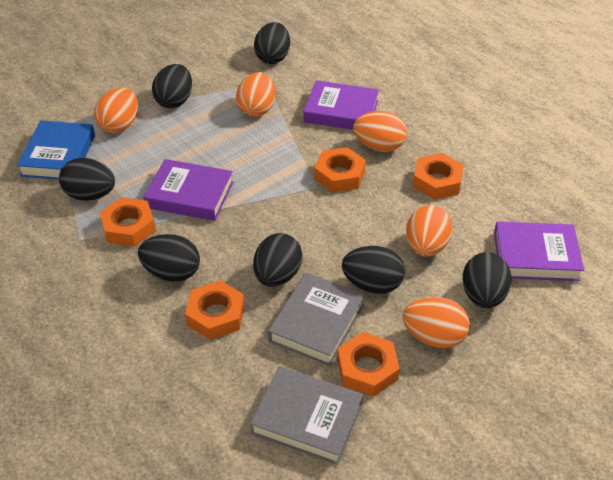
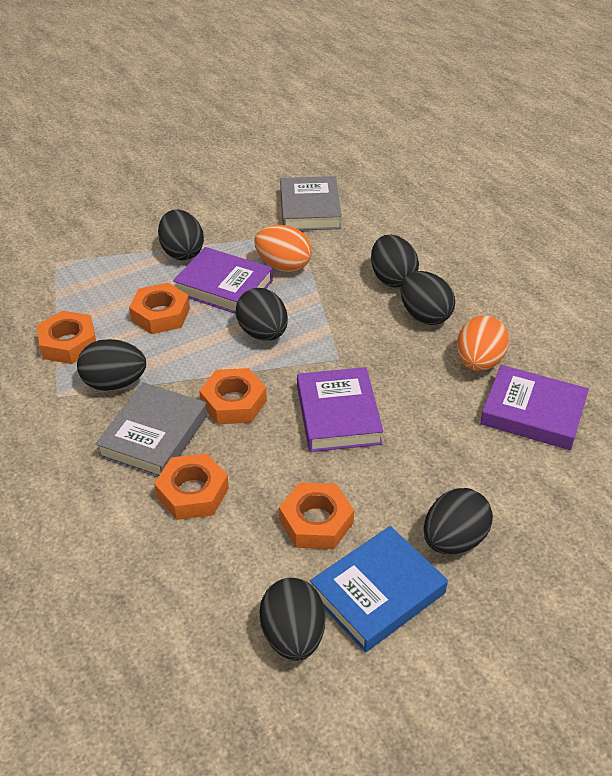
orange egg: [94,88,138,133] [236,72,275,117] [353,111,407,152] [403,297,470,348] [406,205,453,257] = 5 -> [254,225,312,272] [457,315,509,371] = 2

